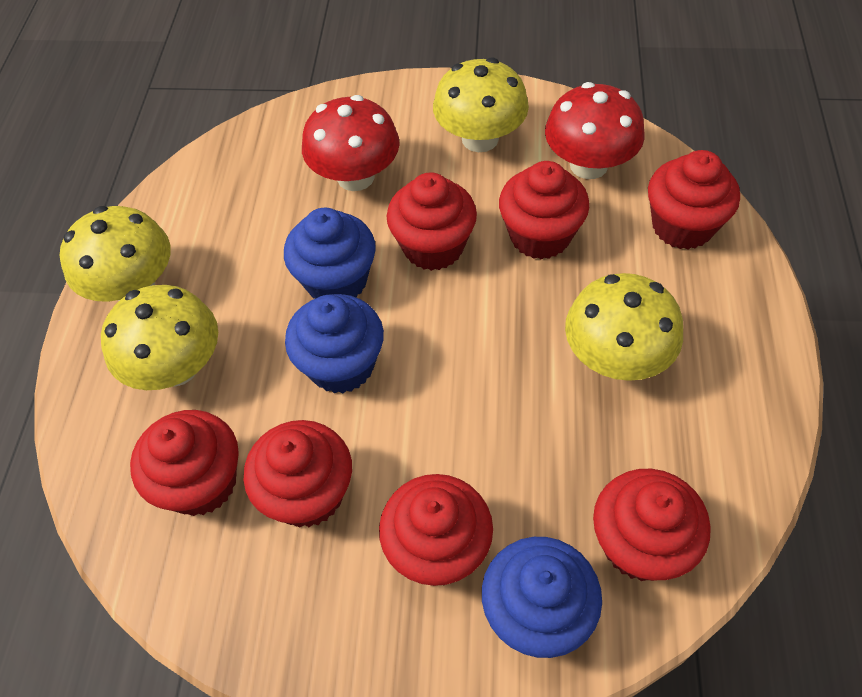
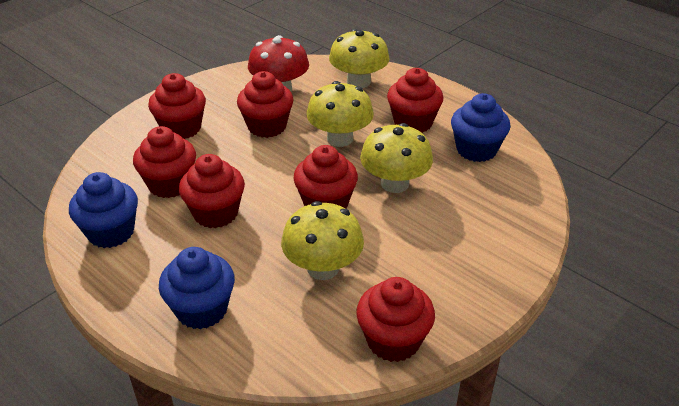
red mushroom: [302,95,400,191] [545,82,645,179] = 2 -> [248,35,309,91] = 1

